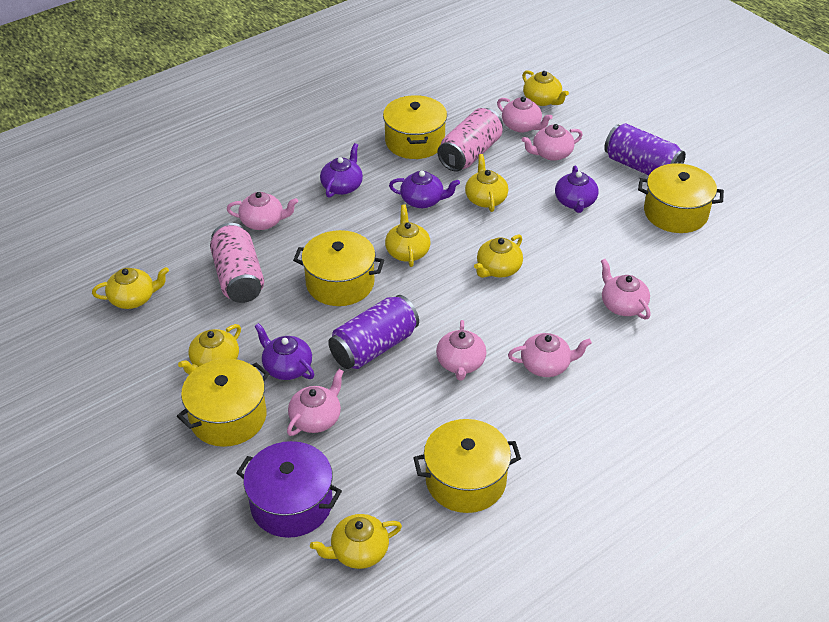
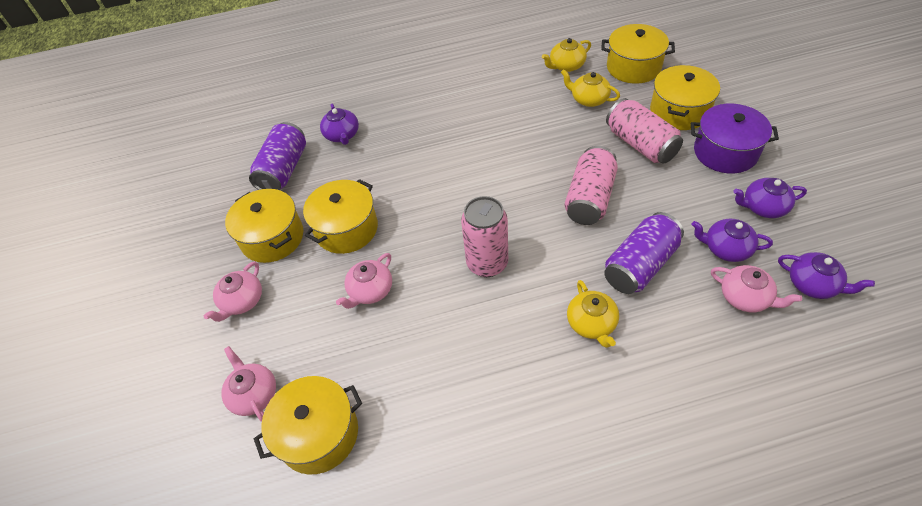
pink can: [210,223,264,303] [437,108,503,172] = 2 -> [461,196,508,277] [564,146,618,225] [606,98,683,164] = 3
pink teapot: [227,192,298,230] [287,369,344,436] [436,320,486,381] [497,96,553,133] [508,333,592,377] [522,124,583,161] [601,259,651,319] = 7 -> [204,261,262,322] [221,346,276,422] [336,253,392,309] [711,265,802,312] = 4
yellow teapot: [92,267,169,309] [178,324,241,375] [310,514,402,569] [385,204,430,267] [465,154,508,212] [474,234,523,278] [522,70,569,106] = 7 -> [542,38,591,72] [561,69,620,107] [567,280,619,348] = 3

